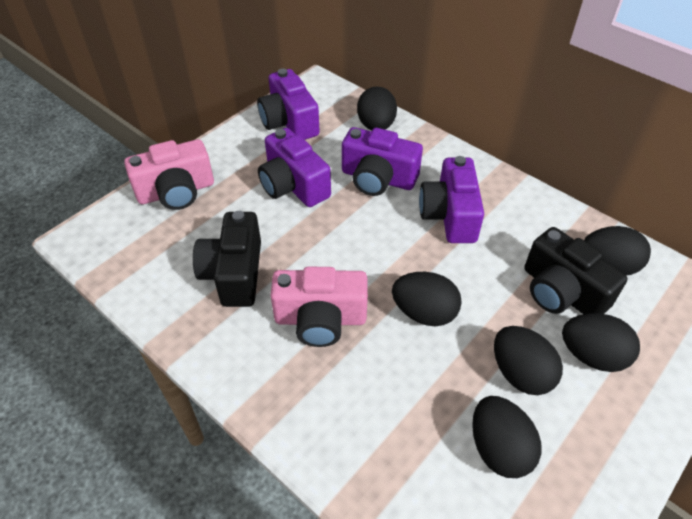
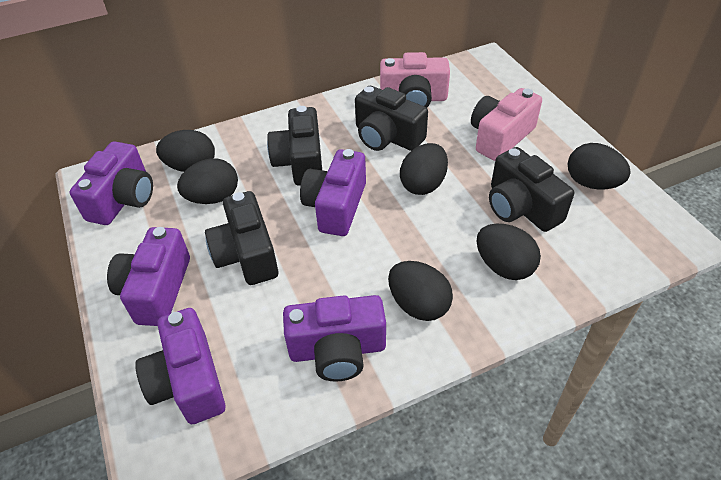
black camera: [193,211,261,307] [524,227,627,314] = 2 -> [205,191,278,285] [267,106,322,186] [355,86,428,151] [489,147,574,232] = 4
purple camera: [257,68,320,140] [258,128,331,207] [342,127,423,196] [419,156,484,243] = 4 -> [69,141,153,225] [107,227,190,326] [135,308,225,424] [283,295,386,382] [300,149,366,236] = 5

